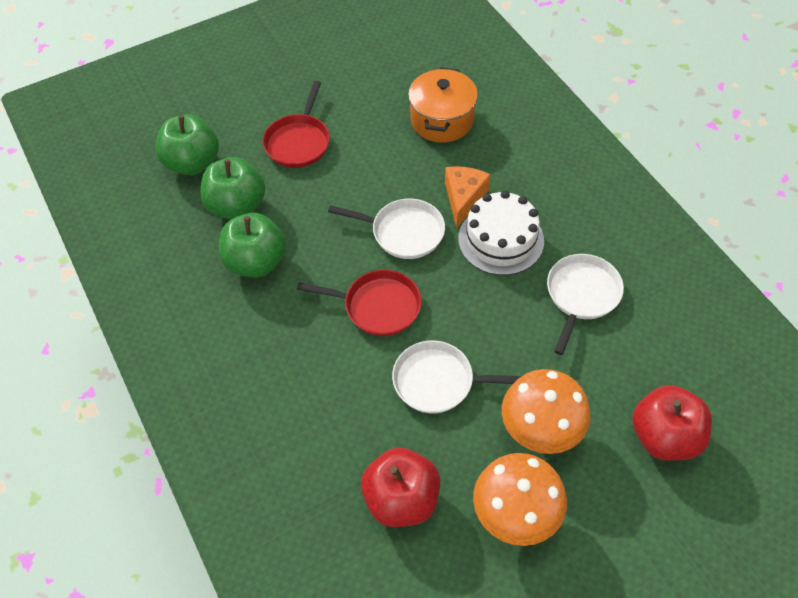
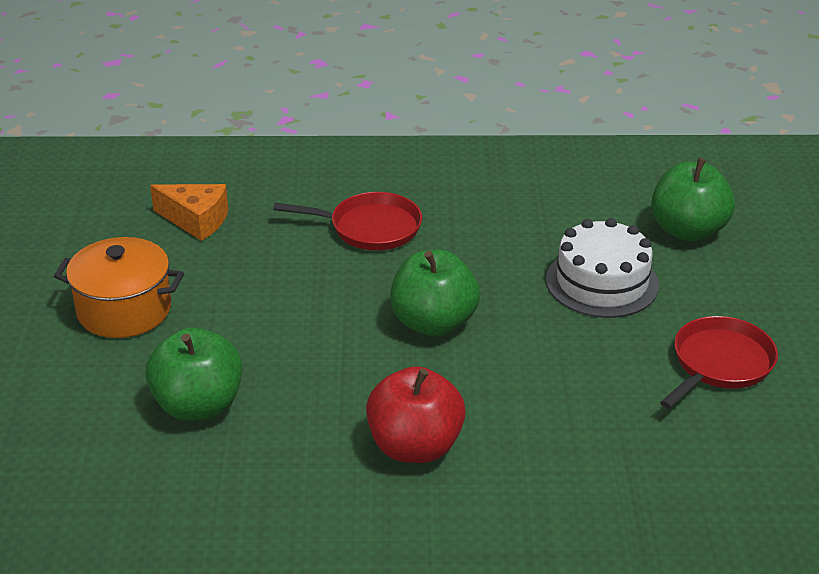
orange mushroom: [473,453,567,546] [502,369,590,454] = 2 -> none = 0
red apple: [361,447,440,527] [632,385,712,461] = 2 -> [366,366,466,463] = 1
white pan: [328,199,445,259] [392,341,521,413] [547,254,624,355] = 3 -> none = 0

